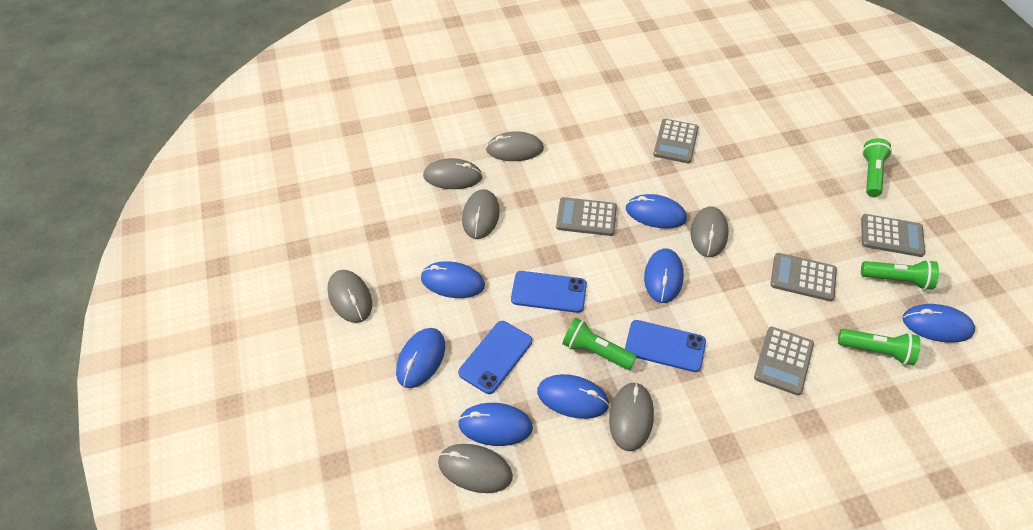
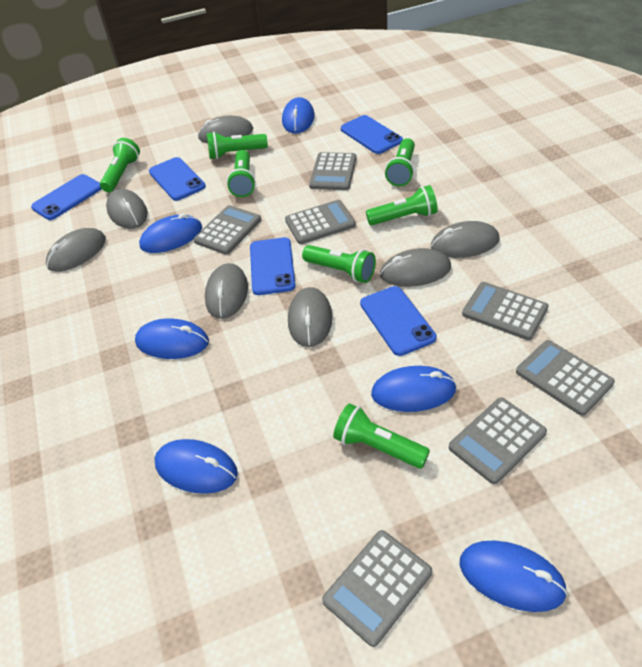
blue mouse: [396,328,445,388] [421,261,485,298] [458,403,533,446] [537,374,609,419] [626,194,687,229] [644,249,684,303] [902,304,975,343] = 7 -> [135,318,209,359] [139,213,202,253] [154,439,238,494] [282,97,315,134] [371,366,456,412] [460,541,568,612] = 6
blue phone: [458,321,532,394] [511,271,587,313] [625,320,706,372] = 3 -> [31,174,101,220] [149,157,206,201] [250,237,296,295] [341,115,403,154] [360,286,436,356] = 5
green flashlight: [562,317,637,370] [838,329,920,365] [861,260,939,290] [862,138,892,197] = 4 -> [100,138,140,192] [207,132,268,159] [227,150,256,197] [302,245,376,283] [333,403,430,469] [366,185,438,225] [385,138,415,186] = 7
grey calculator: [556,197,617,236] [653,119,699,163] [754,327,814,395] [770,253,837,301] [861,214,925,257] = 5 -> [193,205,261,255] [285,200,356,244] [309,152,357,190] [322,530,432,647] [449,397,547,484] [462,282,549,340] [516,340,615,416] = 7

